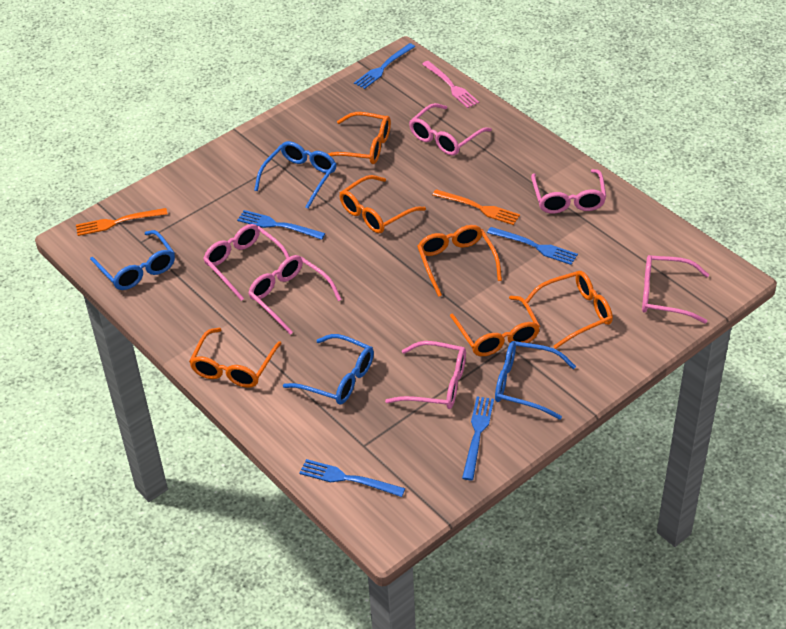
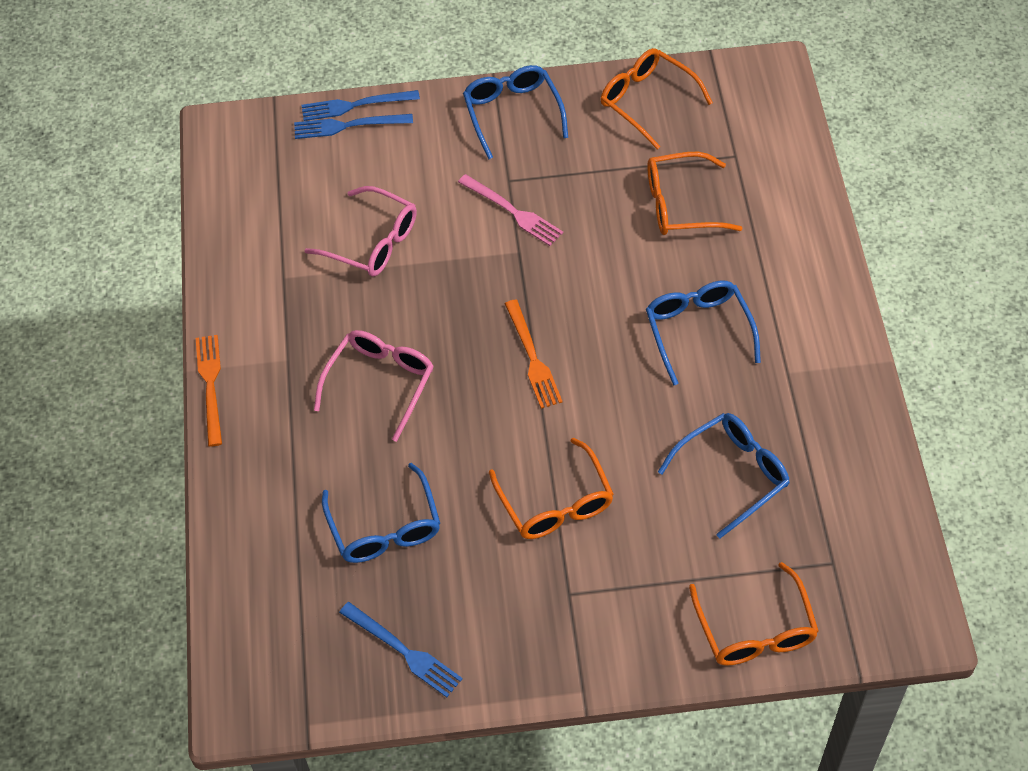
blue fork: [237,210,325,240] [299,459,405,497] [354,43,415,89] [462,397,494,480] [487,227,578,265] = 5 -> [294,114,413,139] [302,90,420,121] [339,602,463,697] = 3
orange glasses: [189,328,282,388] [328,112,391,164] [340,175,426,233] [417,225,502,297] [450,296,540,356] [526,271,613,349] = 6 -> [489,438,614,539] [601,48,713,149] [647,152,743,235] [689,562,819,666] = 4
pink glasses: [203,224,290,301] [248,255,342,335] [385,341,466,409] [409,103,492,156] [531,169,606,214] [642,255,709,324] = 6 -> [304,186,417,277] [314,330,434,442] = 2

